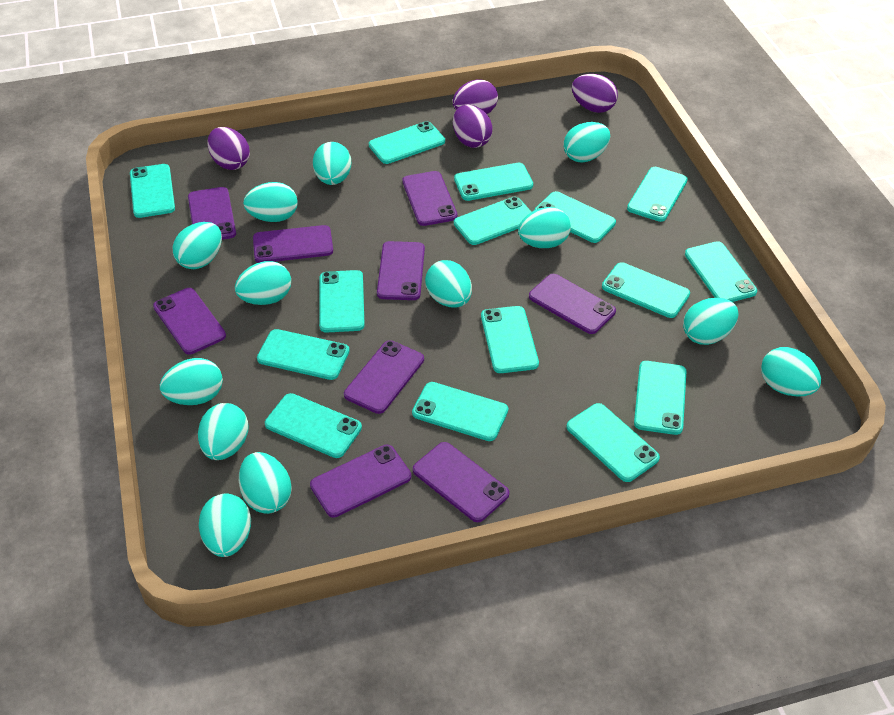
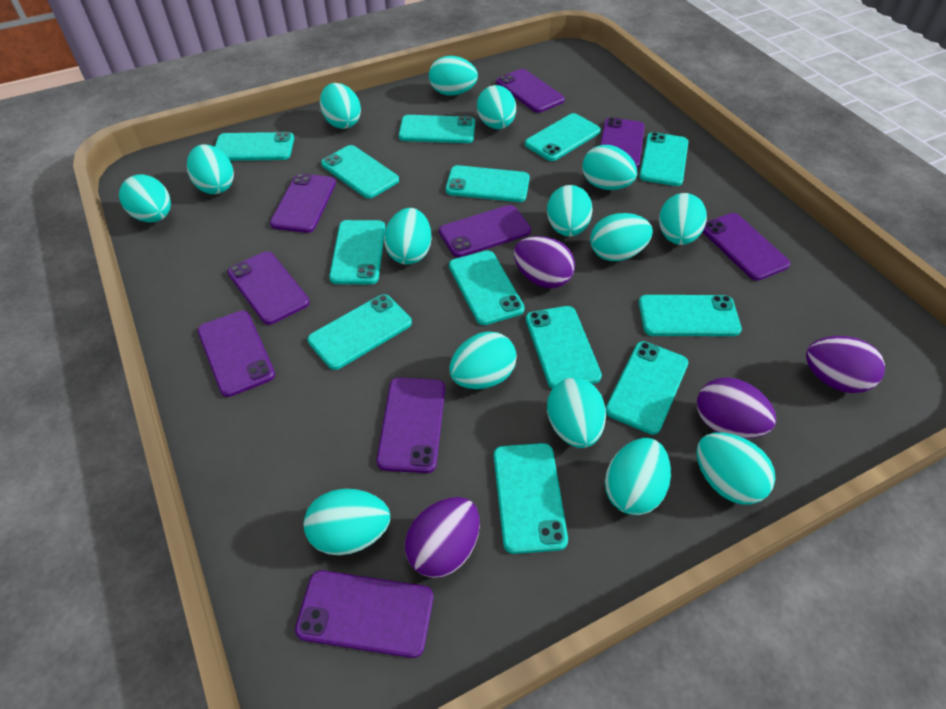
turquoise egg: [160,358,223,405] [173,222,222,269] [198,403,249,460] [199,494,251,557] [235,261,291,305] [239,452,292,514] [243,182,298,222] [313,142,351,185] [425,260,472,308] [518,207,571,248] [563,122,610,163] [683,298,739,345] [761,347,821,397] = 13 -> [119,174,171,222] [187,144,234,194] [304,489,390,556] [320,83,361,129] [384,208,432,265] [429,56,478,95] [449,332,517,389] [477,85,516,129] [547,185,593,237] [547,378,606,448] [582,145,637,190] [590,213,653,261] [605,438,671,515] [659,193,707,245] [696,432,775,505] = 15
turquoise phone: [130,164,175,218] [257,329,350,380] [265,393,362,458] [319,270,365,333] [369,121,445,164] [412,382,508,441] [454,163,533,201] [454,197,532,245] [481,306,539,373] [534,191,616,243] [566,403,660,482] [602,262,690,318] [627,167,688,222] [634,361,687,435] [685,241,757,302] = 15 -> [215,132,294,161] [307,294,412,370] [321,145,399,198] [329,220,385,284] [399,115,475,143] [446,165,530,202] [449,250,525,325] [494,443,568,554] [525,113,601,161] [526,306,602,389] [606,341,688,435] [639,132,688,186] [639,295,742,336] = 13

